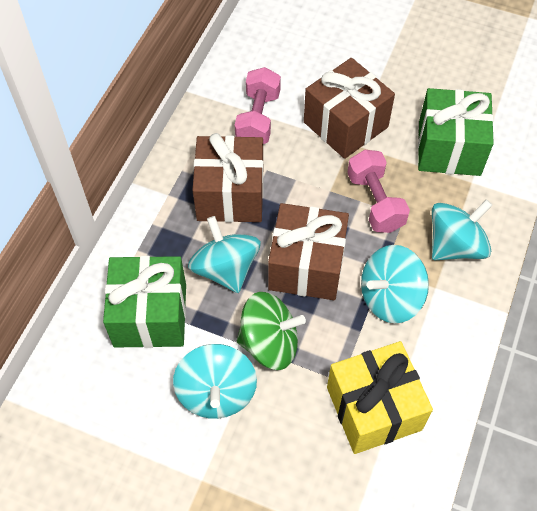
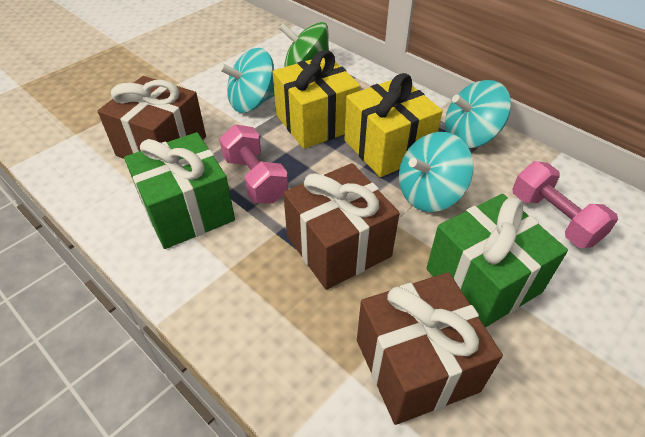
turquoise spinning top: [173,344,257,419] [188,216,261,293] [361,245,429,323] [432,199,492,260] = 4 -> [219,48,275,113] [399,132,473,212] [445,80,511,148] = 3
yellow gift: [327,341,433,454] = 1 -> [273,50,360,149] [344,73,443,177] = 2

